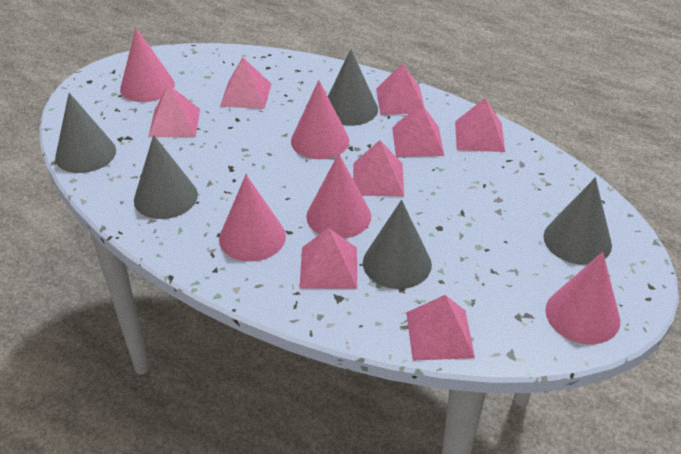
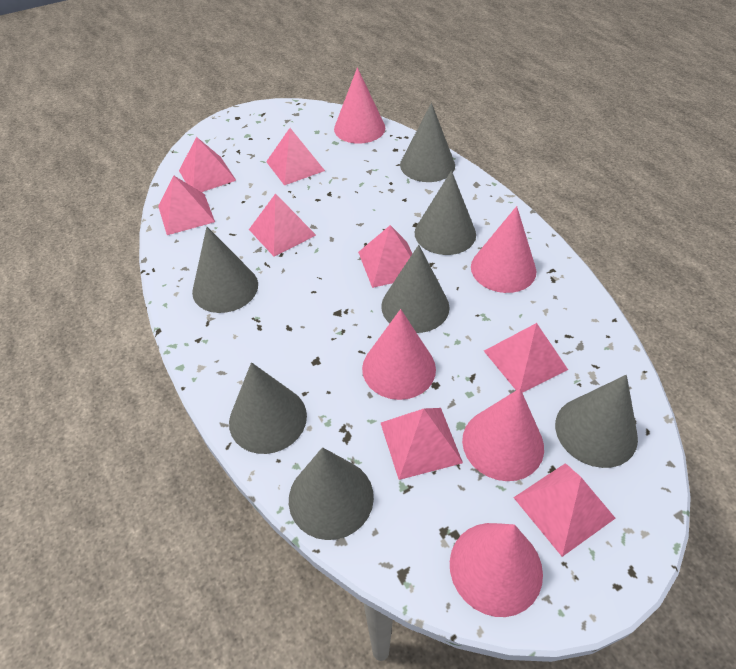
grey cone: [55,93,116,173] [134,135,198,219] [328,49,378,126] [363,200,432,289] [543,177,612,265] = 5 -> [192,227,258,313] [229,362,307,454] [289,447,374,540] [381,245,450,333] [400,103,455,182] [415,171,476,255] [555,375,638,468] = 7

